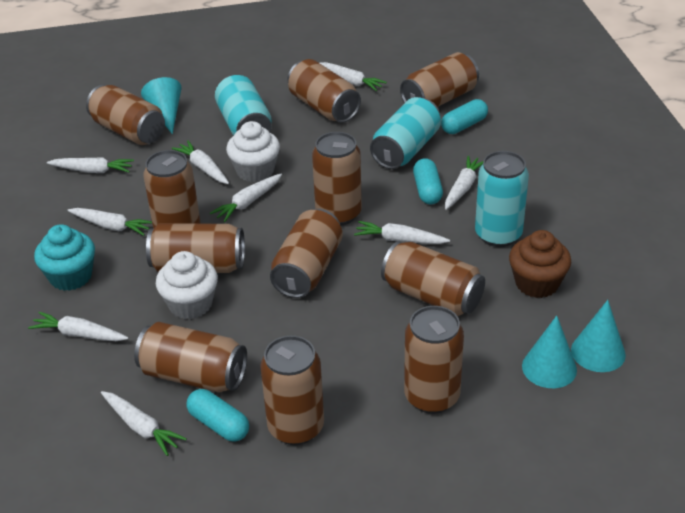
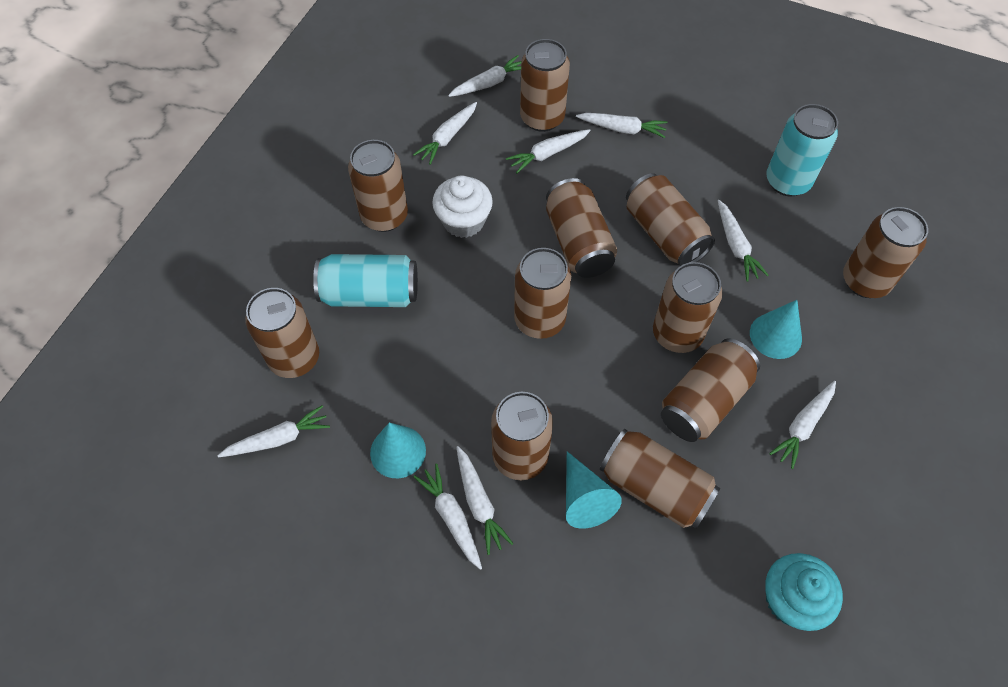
brown cupcake: [509,230,571,298] = 1 -> none = 0
turquoise can: [215,75,272,136] [370,97,441,169] [475,151,529,247] = 3 -> [313,254,418,307] [766,104,838,196] = 2
turquoise capsule: [187,389,249,442] [413,158,443,204] [441,99,488,134] = 3 -> none = 0
white cupcake: [156,251,218,319] [226,121,280,182] = 2 -> [432,175,493,238] = 1

